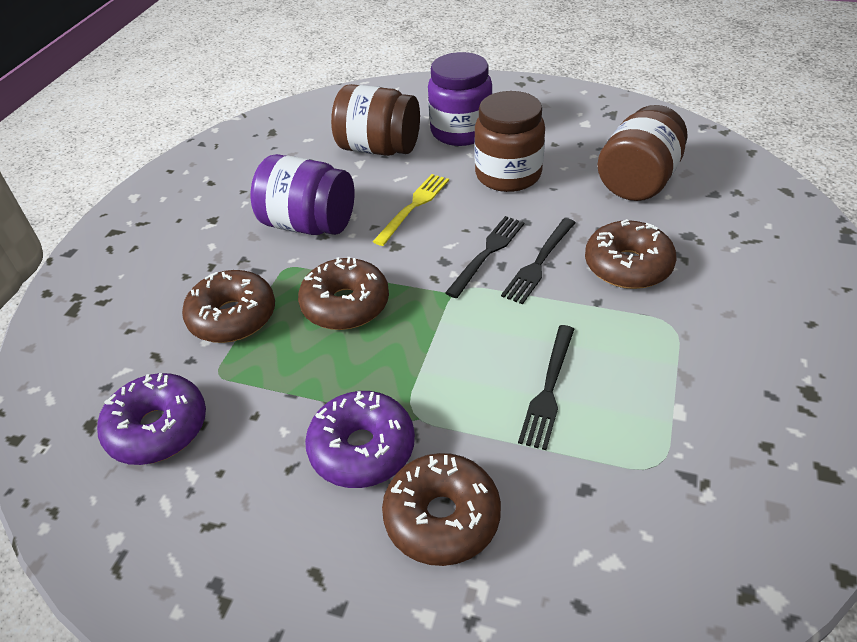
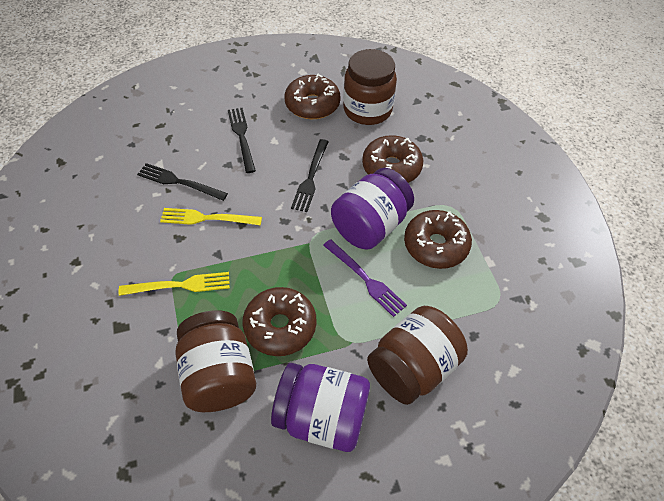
purple donut: [97,373,206,465] [305,391,415,488] = 2 -> none = 0
purple fork: none = 0 -> [323,239,407,317] = 1
yellow fork: [373,174,449,246] = 1 -> [118,272,230,296] [160,208,262,225] = 2

